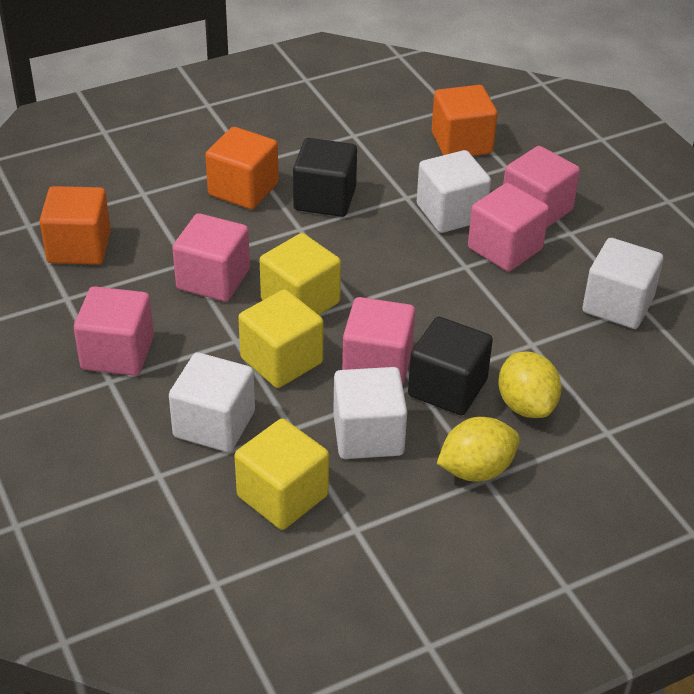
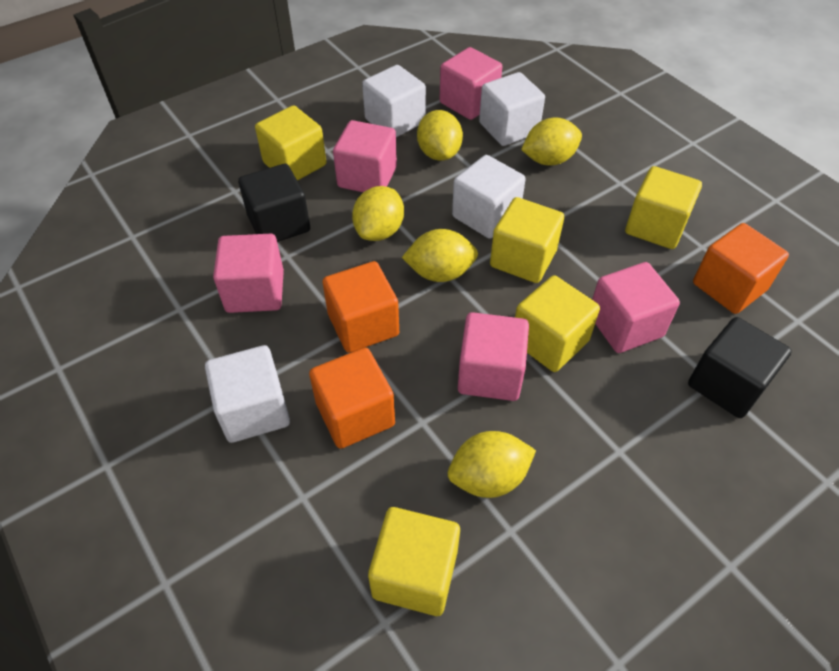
yellow cube: [234,419,329,530] [238,289,324,388] [260,233,341,315] = 3 -> [255,105,326,181] [368,507,460,616] [490,197,564,283] [515,275,600,372] [625,166,702,249] = 5
yellow lemon: [437,417,520,482] [498,351,561,418] = 2 -> [352,186,404,241] [402,229,478,282] [417,110,463,161] [448,431,536,498] [521,118,582,165] = 5

